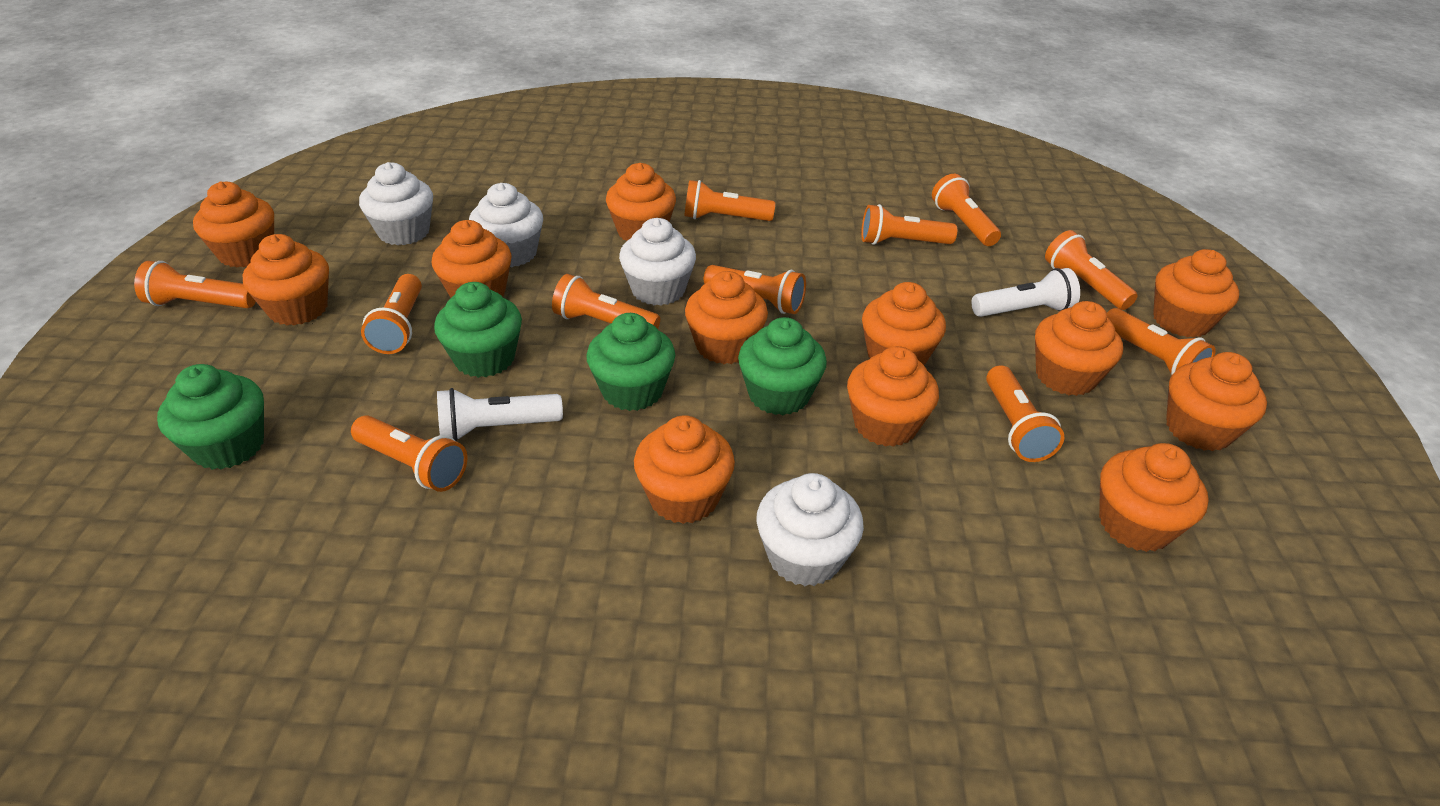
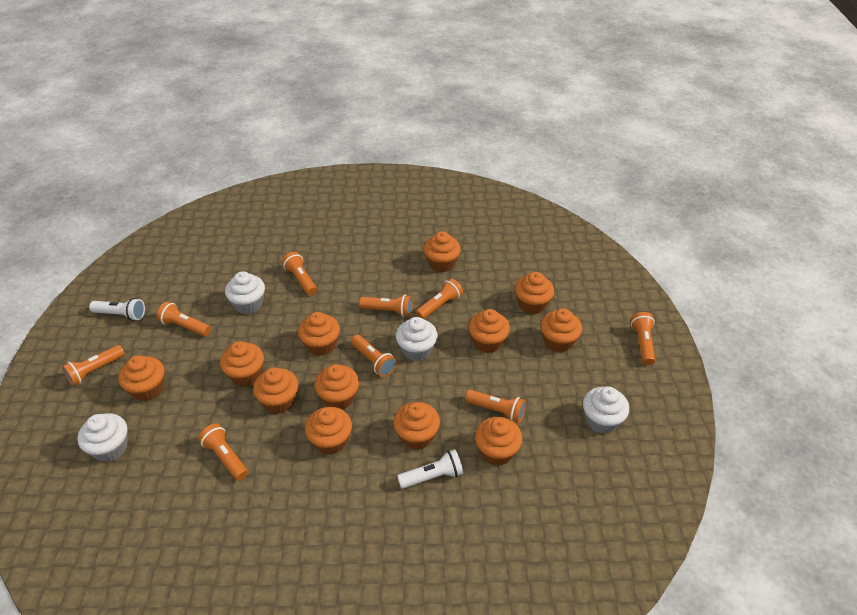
green cupcake: [157,364,264,470] [434,282,522,378] [586,313,675,411] [738,317,827,415] = 4 -> none = 0
orange flashlight: [134,261,256,308] [351,415,467,492] [361,274,422,354] [552,274,660,329] [684,180,775,221] [704,265,806,314] [861,204,957,245] [932,174,1001,246] [986,365,1065,462] [1045,230,1138,310] [1107,308,1216,375] = 11 -> [62,345,125,386] [157,302,211,336] [198,424,248,481] [282,252,317,295] [351,335,397,377] [359,295,413,317] [416,278,463,319] [465,390,526,423] [631,312,655,365] = 9

